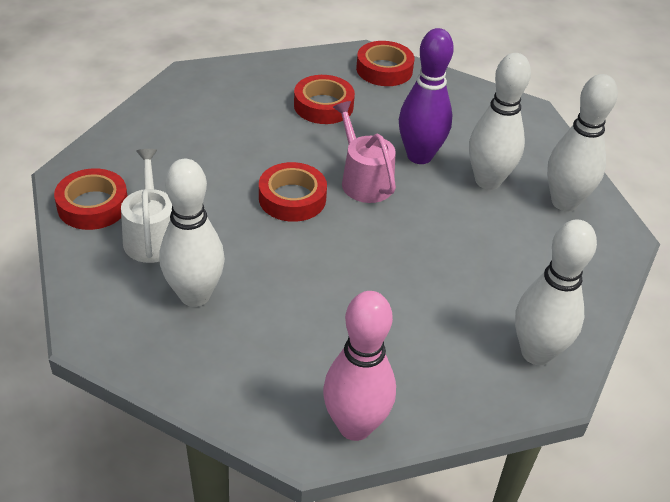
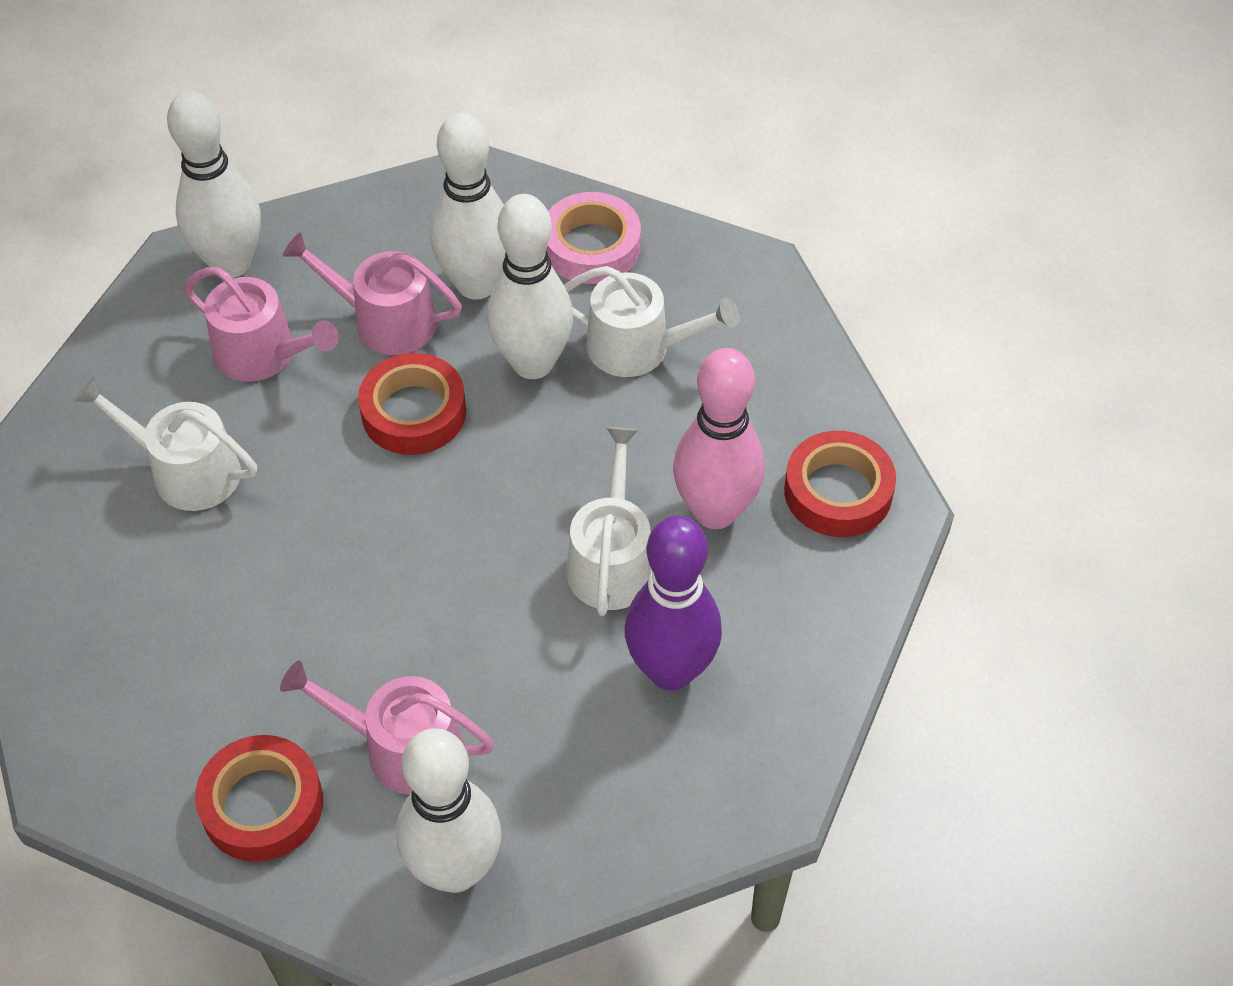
pink tape: none = 0 -> [546,192,641,284] = 1
pink watering can: [333,101,396,203] = 1 -> [184,267,339,382] [280,660,494,795] [282,232,462,355] = 3
red tape: [54,168,127,230] [259,162,327,222] [294,75,355,124] [356,41,414,86] = 4 -> [195,735,323,862] [358,353,466,455] [784,431,896,537] = 3
white watering can: [121,149,172,263] = 1 -> [74,376,257,511] [564,266,739,377] [566,427,652,616] = 3

